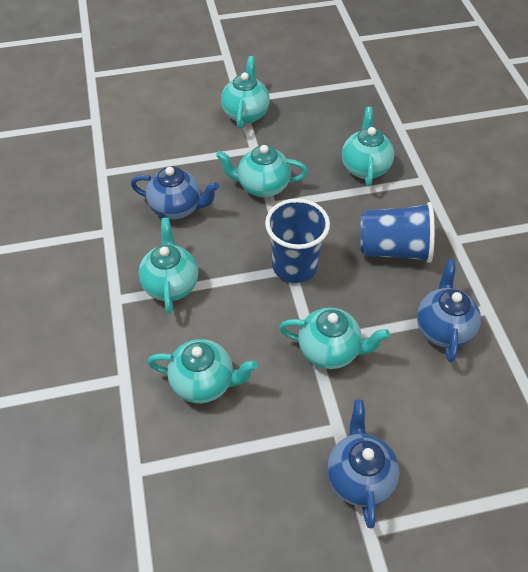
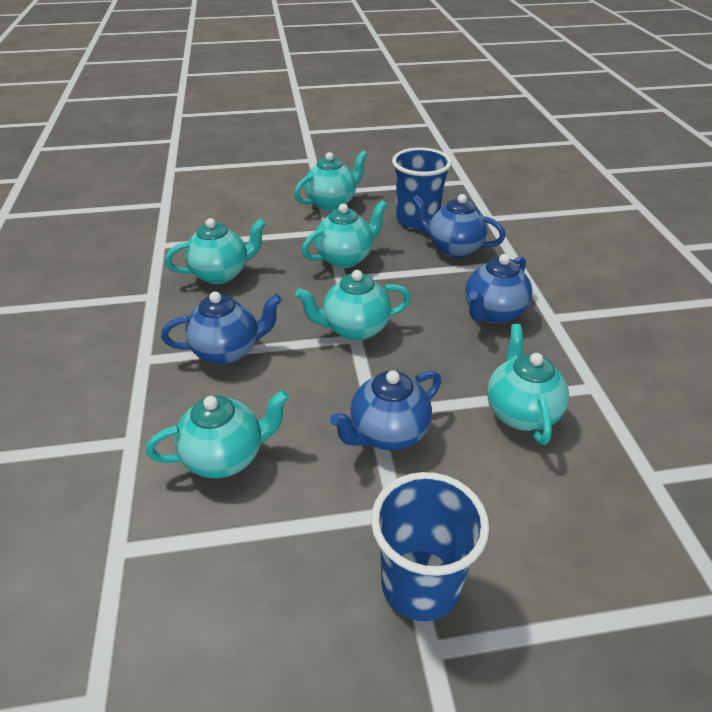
blue teapot: [131,166,219,219] [327,399,399,528] [417,259,481,362] = 3 -> [161,292,282,364] [330,370,441,450] [411,194,506,257] [465,254,532,323] = 4

